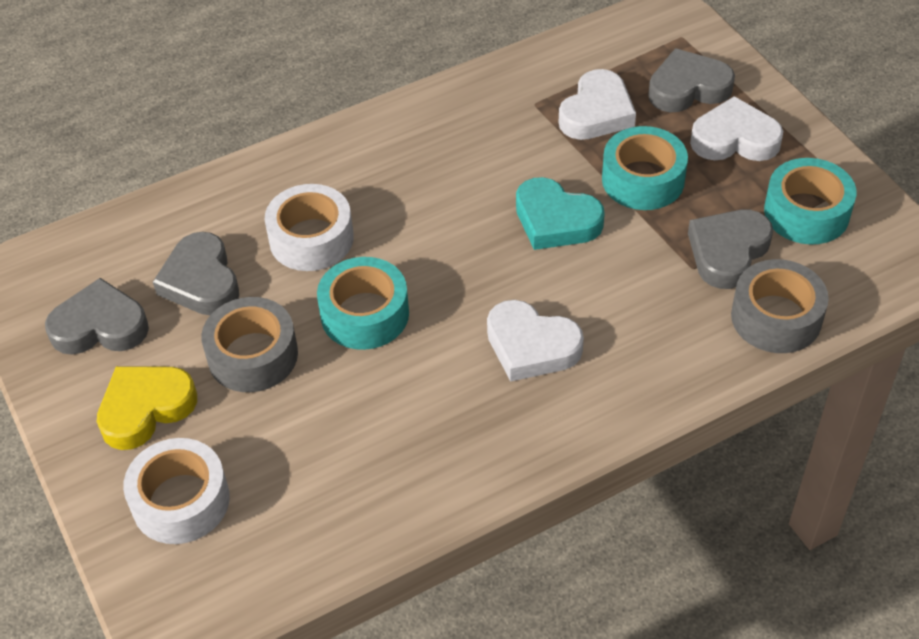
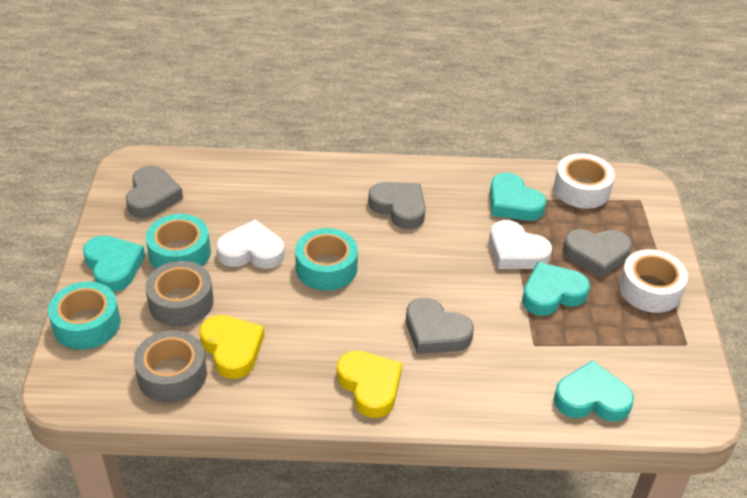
turquoise heart: [516,177,605,250] = 1 -> [83,235,145,292] [490,172,546,221] [522,262,590,316] [554,360,634,422] = 4
white heart: [487,300,584,382] [559,69,636,140] [690,96,783,161] = 3 -> [216,220,285,269] [489,220,552,269] = 2
yellow heart: [97,366,197,450] = 1 -> [199,315,265,379] [337,351,402,418] = 2

